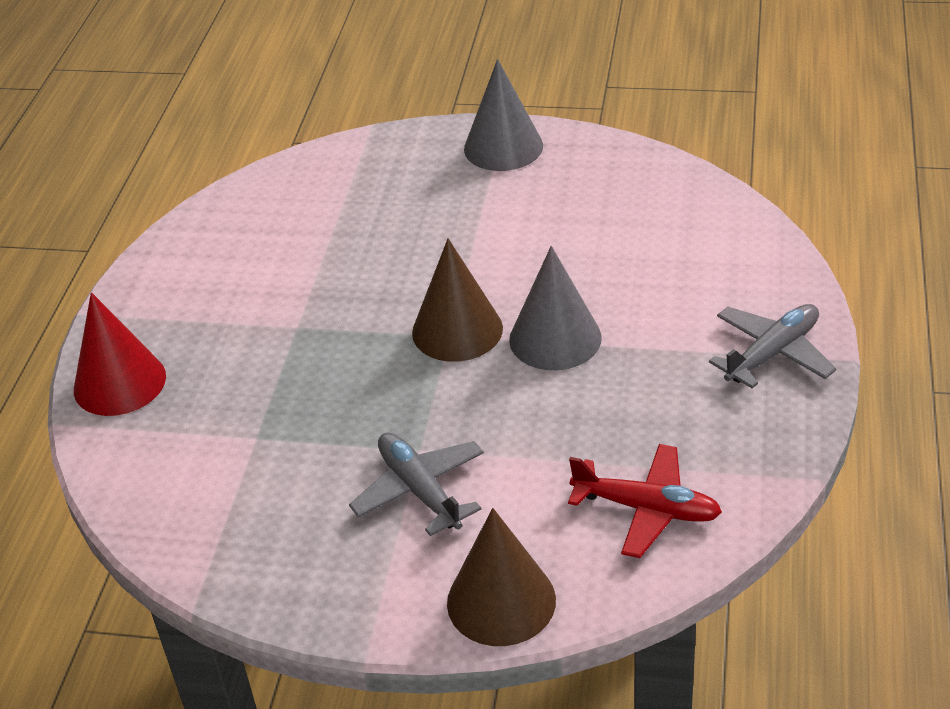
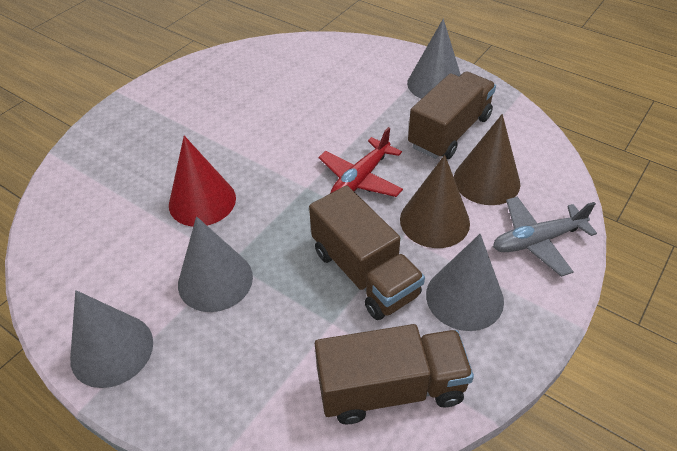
brown truck: none = 0 -> [309,185,425,320] [315,324,474,424] [408,72,496,159] = 3
grey cone: [464,59,543,171] [509,246,602,370] = 2 -> [70,290,153,388] [178,216,253,312] [407,19,461,99] [426,234,504,331] = 4
grey plane: [349,432,484,536] [709,304,836,388] = 2 -> [493,196,597,277] = 1

